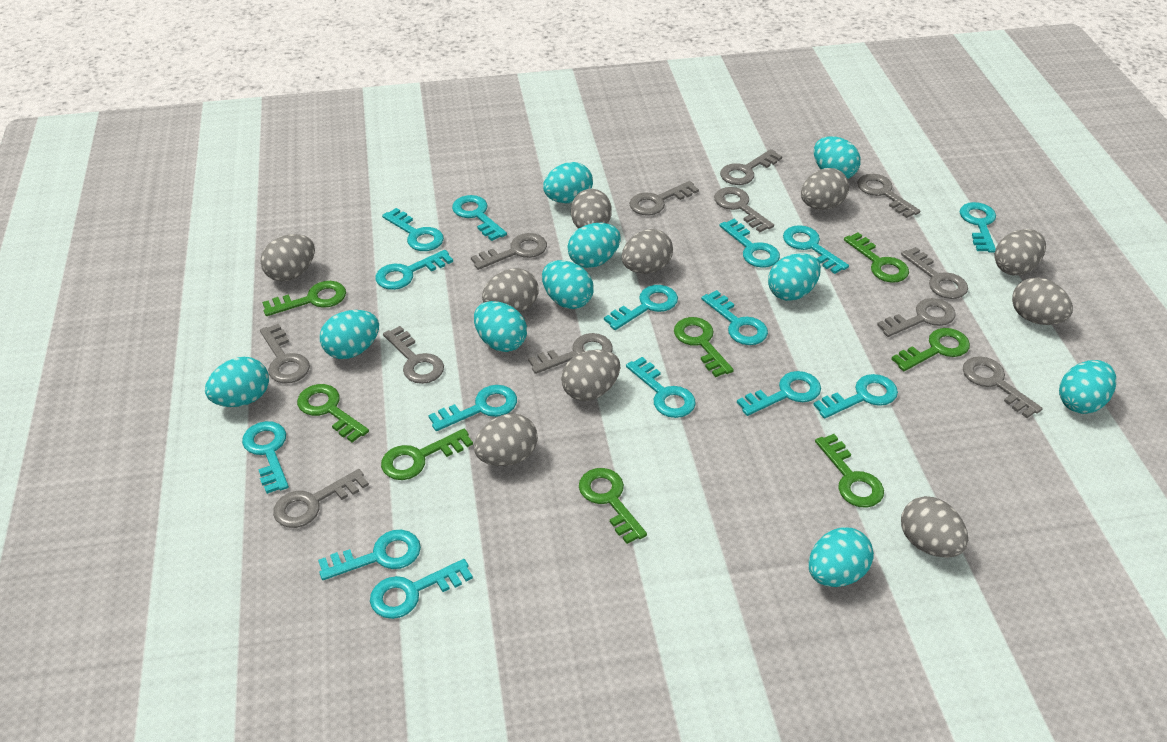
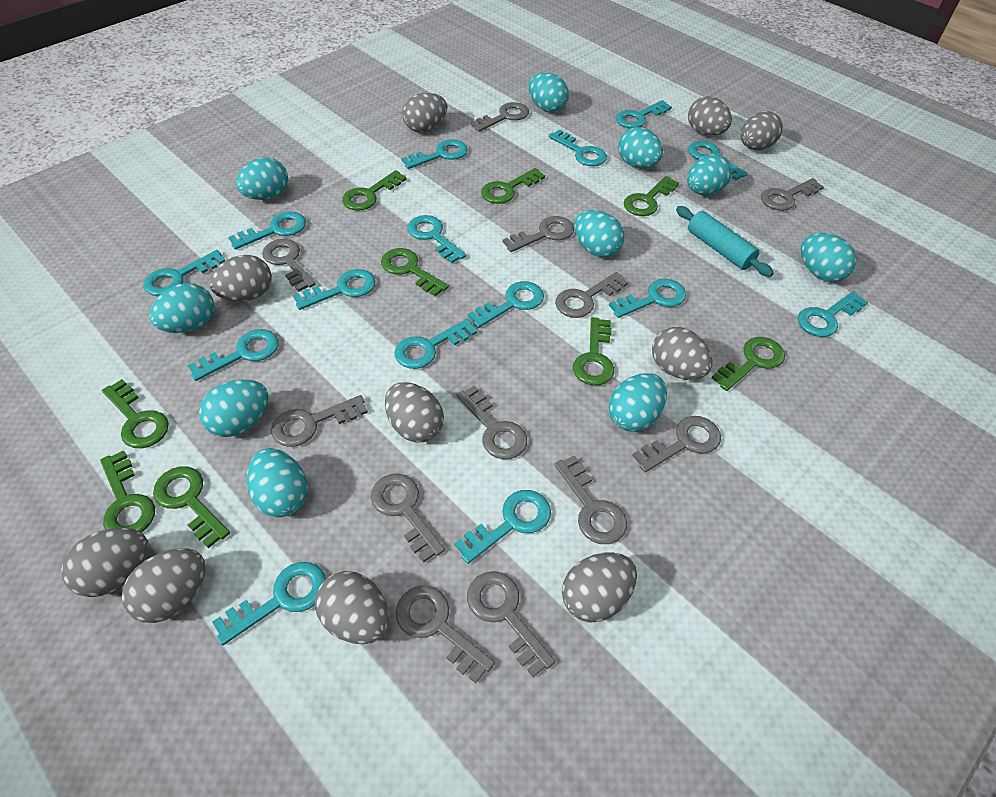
green key: [262,281,346,316] [297,384,369,442] [381,429,473,480] [579,468,647,544] [674,317,734,377] [815,434,884,508] [844,233,909,283] [892,328,970,371] = 8 -> [100,450,155,532] [102,379,169,448] [153,466,230,548] [342,170,407,211] [381,248,449,296] [481,168,545,204] [573,317,614,385] [624,176,679,216] [712,337,785,391] = 9
turquoise rolling pin: none = 0 -> [676,206,773,277] = 1

